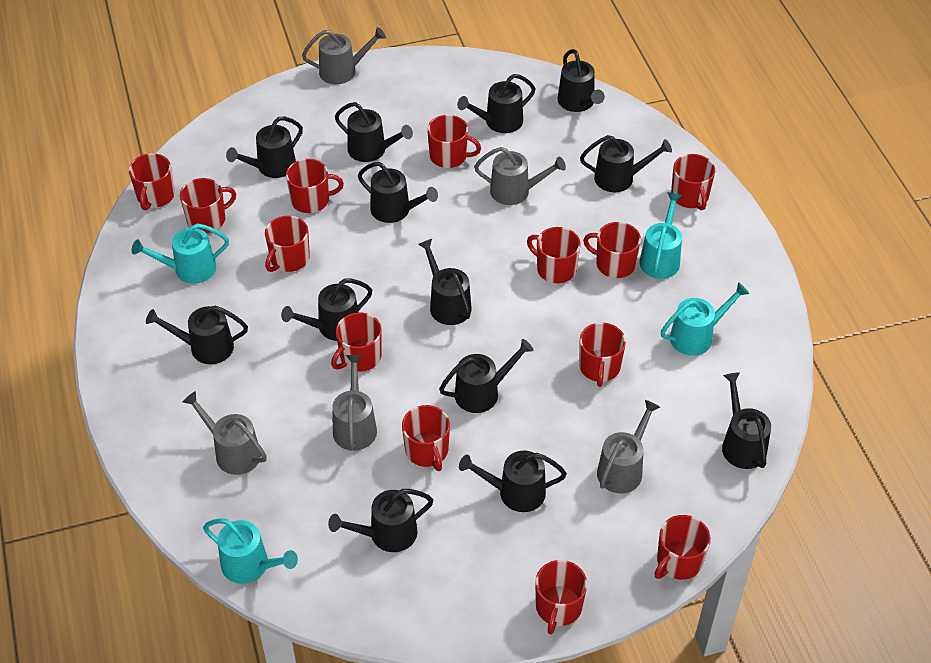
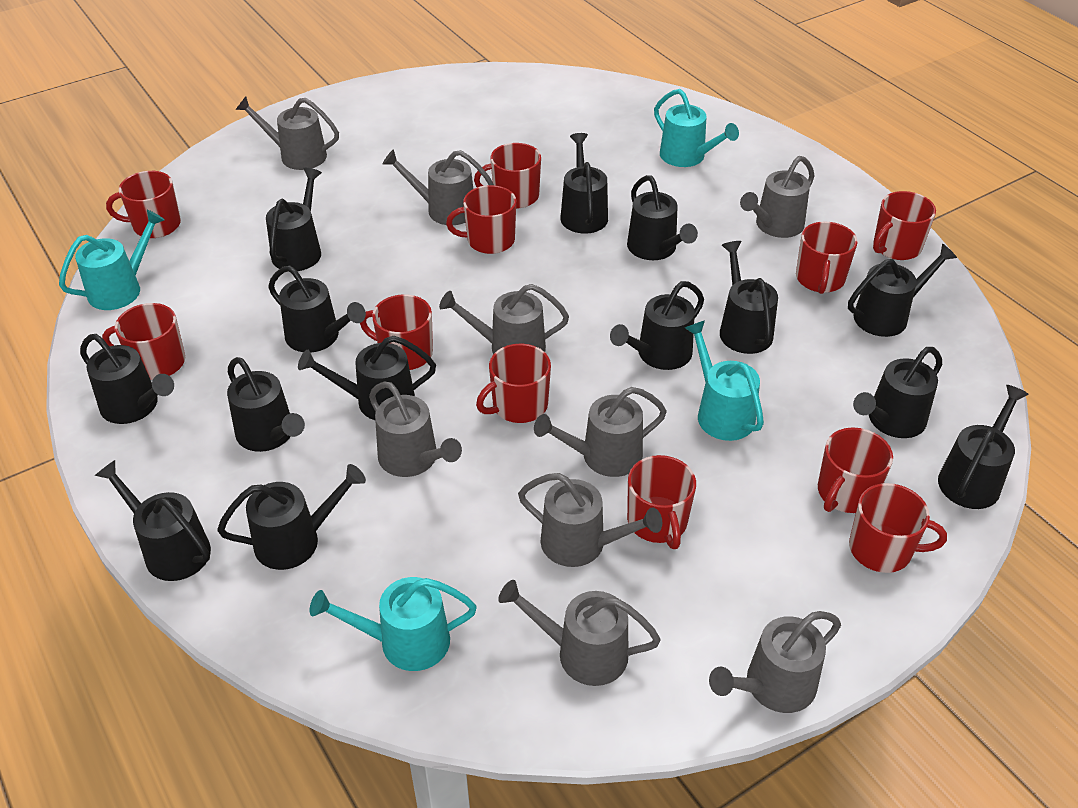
black watering can: [146,306,248,364] [226,117,303,178] [281,278,372,341] [328,489,433,552] [335,102,413,162] [358,162,438,223] [418,239,472,325] [439,339,534,413] [457,74,536,133] [459,451,567,512] [558,49,605,112] [580,135,672,192] [722,372,771,469] = 13 -> [80,334,174,424] [95,460,211,581] [217,464,366,570] [227,357,305,452] [266,168,322,271] [268,266,366,353] [298,336,436,420] [560,133,608,234] [610,281,704,370] [627,175,698,260] [720,241,778,354] [848,244,957,337] [853,347,942,438] [938,385,1029,509] = 14
grey watering can: [183,391,267,475] [302,27,386,84] [332,355,377,451] [474,147,566,205] [597,400,660,493] = 5 -> [235,96,339,170] [369,381,462,477] [383,149,494,225] [439,284,569,354] [498,580,661,686] [518,473,662,567] [534,387,667,477] [709,611,841,713] [740,156,814,238] = 9
red mug: [129,153,175,210] [180,178,236,233] [265,216,310,272] [286,159,344,213] [331,313,382,372] [402,405,450,471] [427,115,481,168] [527,227,581,283] [535,560,587,634] [579,322,626,387] [583,222,641,278] [654,515,711,580] [671,154,715,210] = 13 -> [102,303,185,380] [106,171,181,238] [360,294,433,370] [446,185,516,254] [474,143,541,208] [476,344,551,423] [627,455,696,549] [796,222,858,294] [818,428,893,513] [849,483,947,573] [873,191,936,260] = 11

